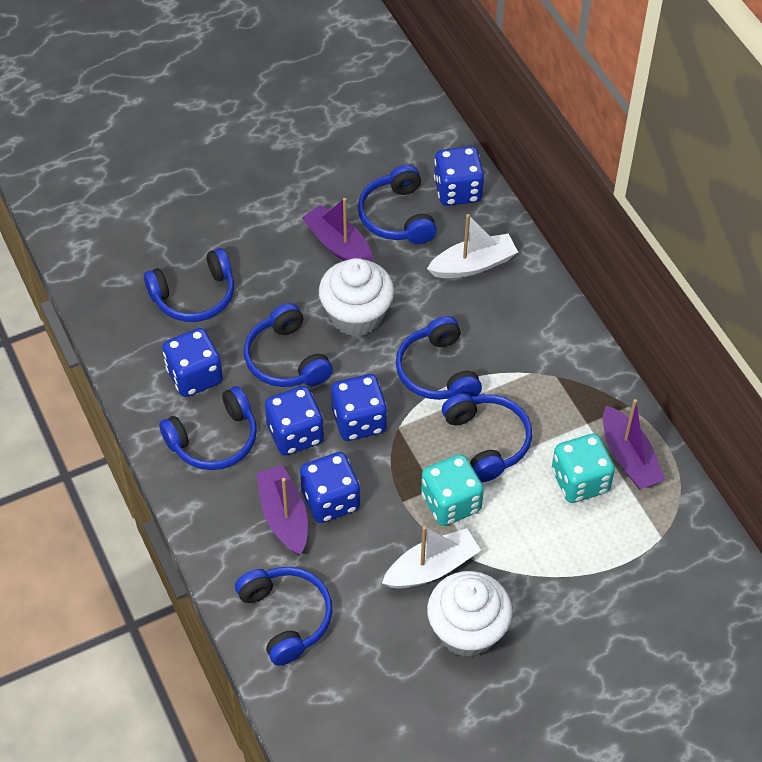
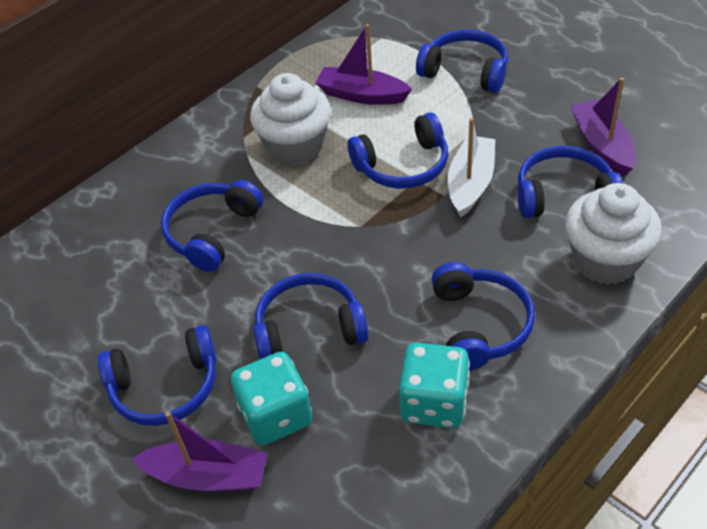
blue dice: [163,328,223,397] [265,386,324,455] [300,452,360,523] [331,374,387,441] [434,146,484,206] = 5 -> none = 0
white boat: [382,526,481,589] [427,214,518,278] = 2 -> [447,118,495,218] = 1

